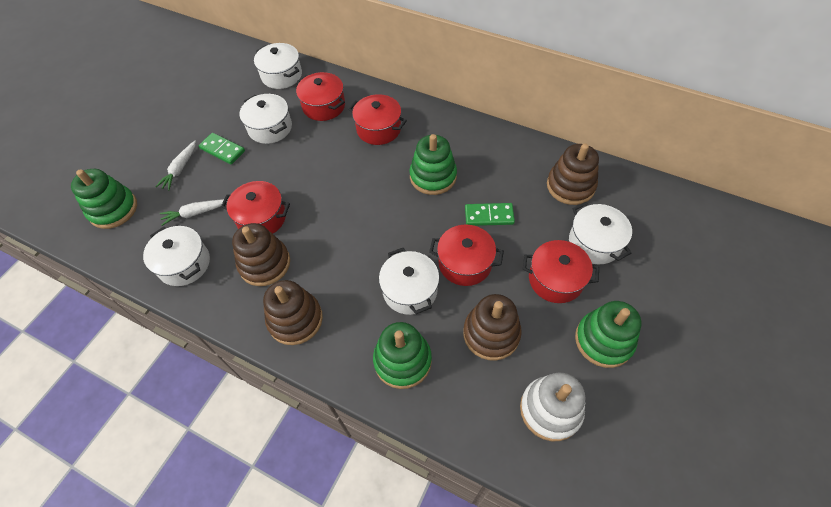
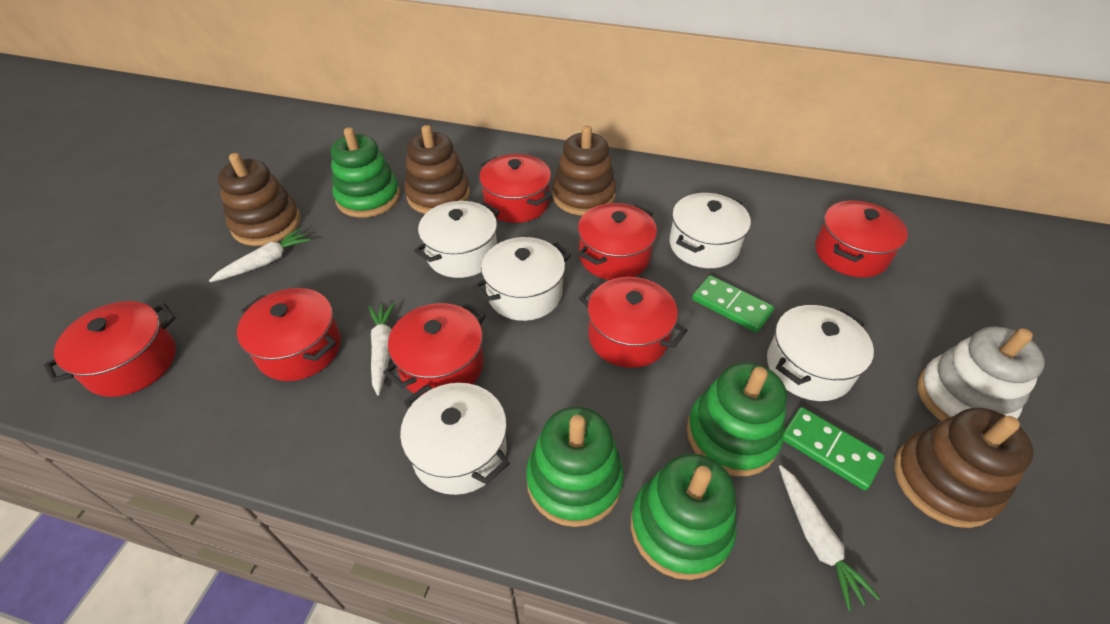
red pot: [221,181,290,234] [296,72,345,121] [348,94,407,145] [429,225,504,286] [523,240,599,303] = 5 -> [44,301,176,397] [237,288,341,381] [383,303,486,395] [479,154,552,223] [578,203,657,280] [579,277,687,368] [815,201,908,277] = 7
white carrot: [155,140,196,190] [160,199,228,226] = 2 -> [209,228,311,282] [369,302,395,395] [779,465,880,611] = 3

